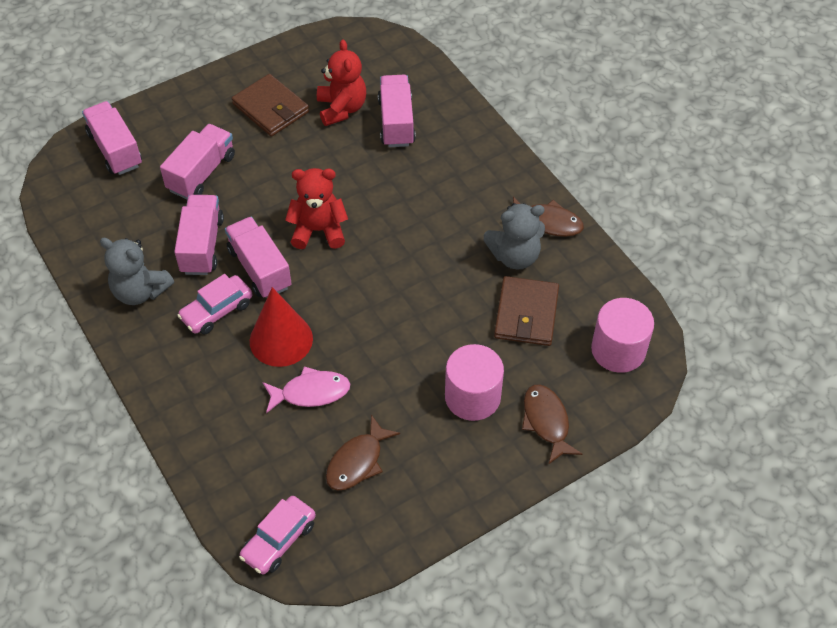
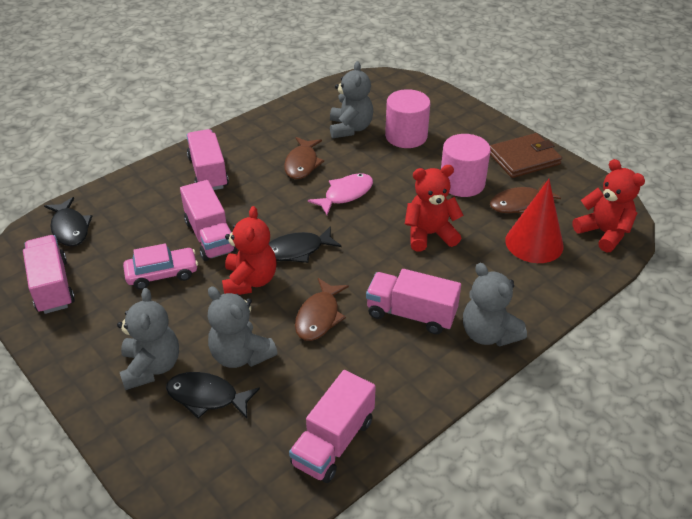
black fish: none = 0 -> [44,197,93,246] [166,372,260,419] [268,226,341,263] = 3
brown wallet: [232,74,309,137] [494,276,559,346] = 2 -> [490,133,562,178] = 1
grey teddy bear: [100,237,174,305] [484,203,545,269] = 2 -> [117,288,179,390] [208,286,278,368] [330,61,373,138] [463,263,527,346] = 4
pink car: [177,274,252,335] [239,496,316,574] = 2 -> [123,243,198,290] = 1
red teddy bear: [285,168,348,249] [317,39,366,126] = 2 -> [222,206,277,295] [405,165,464,252] [572,159,645,252] = 3

